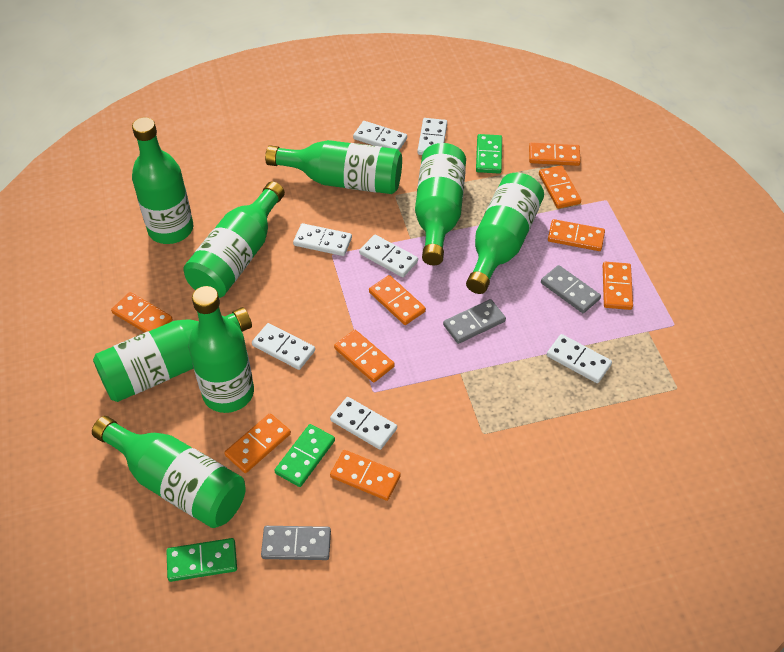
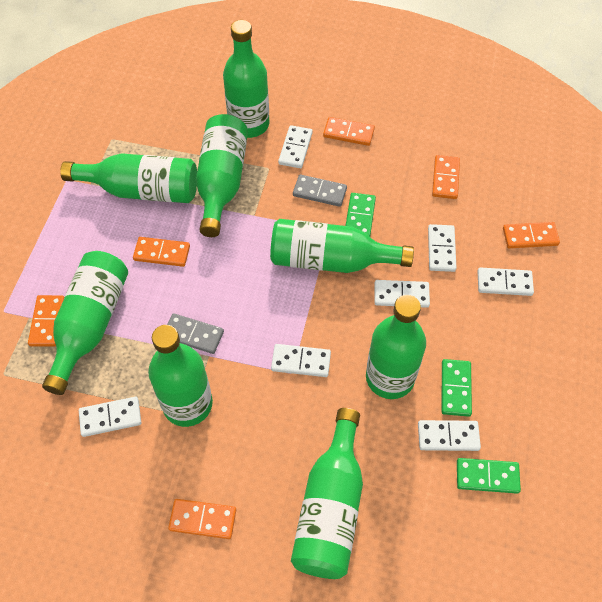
grey domino: [261,526,331,560] [443,299,506,344] [541,265,601,313] = 3 -> [167,313,224,354] [293,174,347,207] = 2
orange domino: [111,292,173,333] [224,413,291,473] [330,450,401,501] [334,330,395,382] [369,275,426,325] [529,142,581,166] [539,165,581,209] [548,219,605,251] [603,262,633,310] = 9 -> [28,295,64,347] [133,237,190,267] [168,499,236,539] [323,117,375,146] [432,155,460,199] [503,222,560,248] = 6

